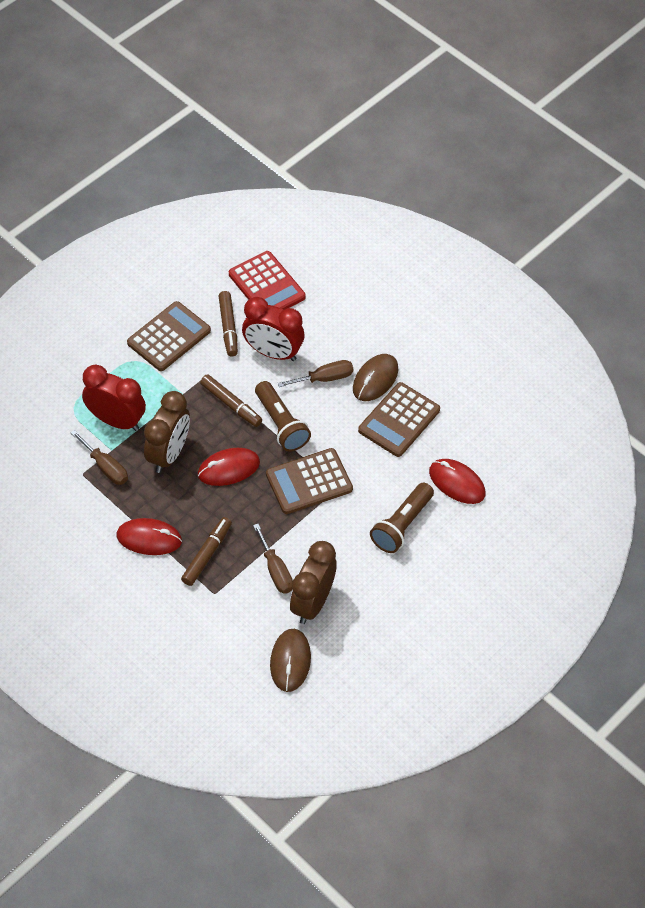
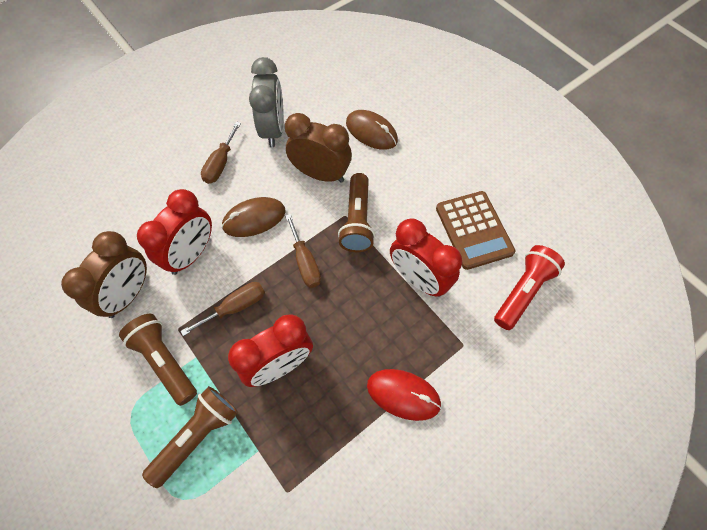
brown calculator: [127,301,211,371] [266,448,353,514] [358,382,440,457] = 3 -> [436,191,515,270] = 1
brown flashlight: [255,381,311,452] [370,482,434,553] = 2 -> [119,314,197,406] [142,386,238,488] [338,173,375,252] = 3
brown marker: [181,517,232,586] [200,374,262,427] [219,291,238,357] = 3 -> none = 0
grey clock: none = 0 -> [249,57,284,147] = 1
red calculator: [229,251,306,310] = 1 -> none = 0
red clock: [82,364,146,431] [242,297,304,361] = 2 -> [137,189,212,275] [228,315,313,387] [390,218,462,297] = 3
red flashlight: none = 0 -> [494,245,565,330] = 1
red mouse: [117,518,182,555] [198,448,260,486] [429,459,485,504] = 3 -> [367,369,442,421] = 1

